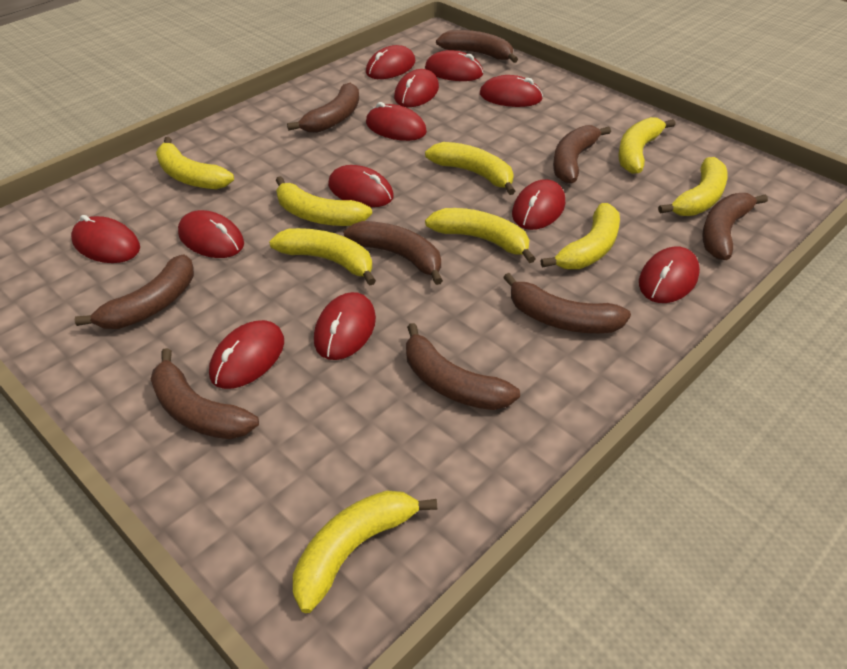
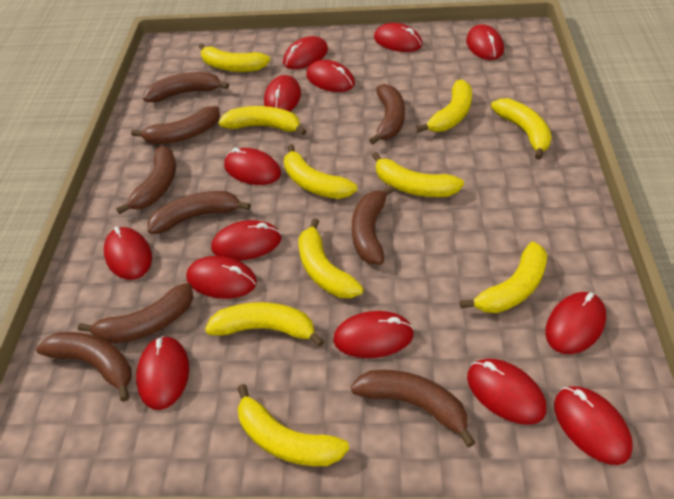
red mouse: [71,215,140,263] [178,210,244,258] [209,320,284,389] [314,292,376,360] [328,165,394,207] [366,45,415,79] [366,102,427,141] [394,69,439,107] [425,50,483,81] [480,75,543,107] [512,179,565,230] [639,246,700,303] = 12 -> [104,226,152,280] [136,336,189,410] [186,256,257,299] [211,220,282,260] [224,148,281,185] [264,75,301,111] [283,36,328,69] [306,60,355,92] [333,311,414,358] [374,23,423,52] [466,24,504,60] [467,359,546,425] [545,292,606,354] [554,386,633,465] = 14
yellow banana: [156,137,234,189] [269,228,376,285] [276,176,372,226] [293,491,437,613] [425,142,515,195] [425,208,536,263] [540,203,620,269] [618,117,676,174] [658,157,728,216] = 9 -> [199,44,270,72] [205,302,324,347] [219,106,307,135] [237,384,349,466] [284,144,357,199] [298,218,364,298] [372,152,464,197] [416,80,472,133] [460,242,547,313] [491,98,552,160] = 10

